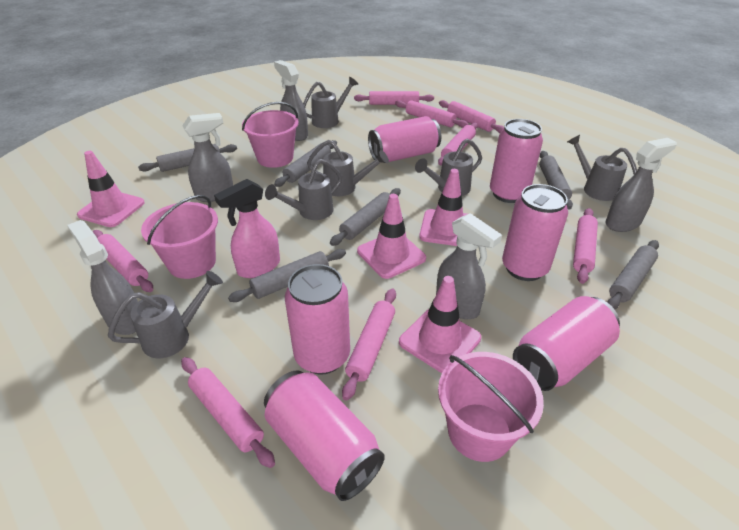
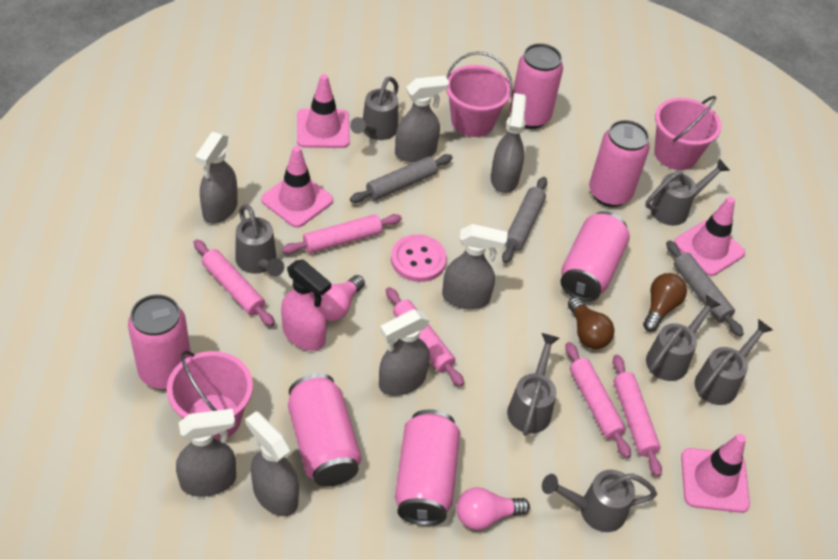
brown light bulb: none = 0 -> [568,297,614,349] [643,273,687,332] = 2
grey rolling pin: [138,144,237,172] [228,249,346,302] [274,140,337,187] [330,188,401,246] [539,151,573,210] [607,240,659,309] = 6 -> [350,154,453,203] [502,177,547,263] [666,240,744,337] = 3
grey spray bottle: [67,220,138,335] [182,113,233,202] [274,60,308,141] [436,213,502,319] [605,138,677,232] = 5 -> [176,409,236,497] [195,132,238,224] [245,411,299,516] [379,309,430,396] [395,76,449,162] [442,224,508,309] [491,93,526,193] = 7
grey watering can: [108,271,223,358] [265,159,342,220] [303,77,358,128] [307,140,389,196] [415,138,482,196] [567,135,637,201] = 6 -> [235,204,284,277] [350,77,399,140] [507,333,559,436] [542,470,657,532] [645,158,730,226] [646,295,721,381] [694,319,773,405] = 7
pink button: none = 0 -> [391,234,447,282] = 1
pink light bulb: none = 0 -> [321,275,365,321] [457,487,530,530] = 2
pink rolling pin: [93,230,153,292] [181,357,275,468] [342,289,396,401] [354,91,434,105] [395,100,469,128] [438,123,478,165] [439,100,504,133] [573,208,598,284] = 8 -> [194,240,275,326] [282,214,402,254] [386,287,464,387] [565,342,631,458] [613,355,662,477] = 5

